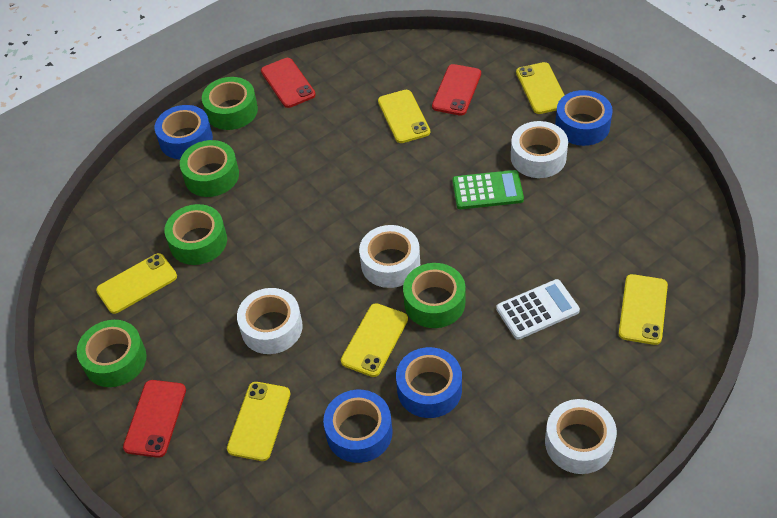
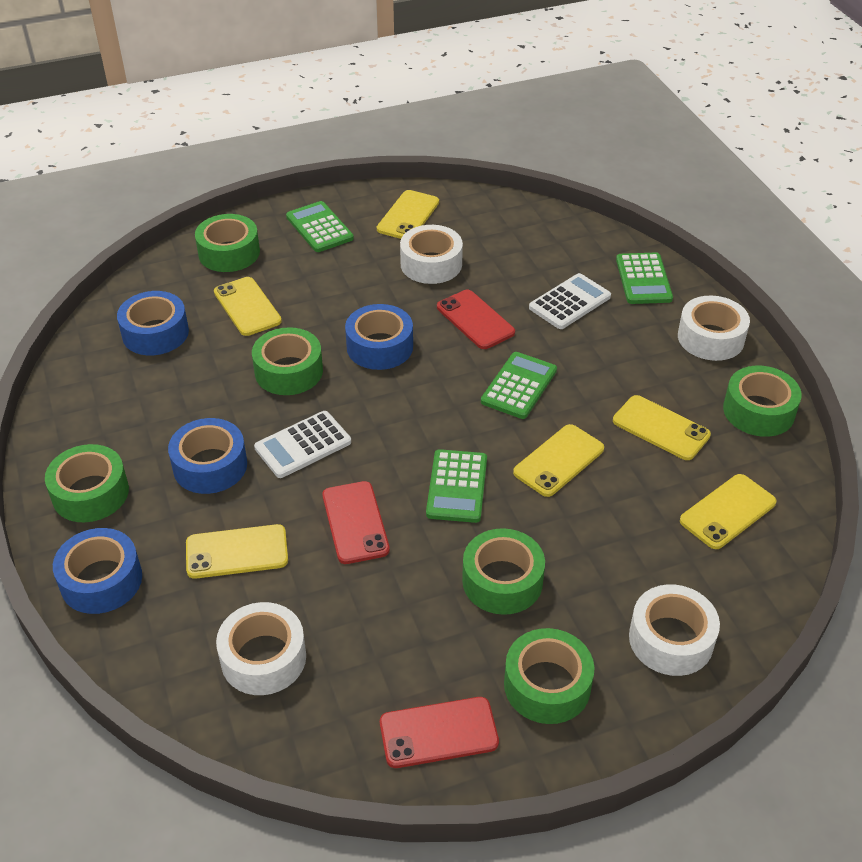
green calculator: [452,170,524,209] = 1 -> [286,201,354,252] [426,449,487,523] [481,352,557,419] [616,253,673,304] = 4
green tape: [77,320,147,387] [164,204,227,265] [180,140,239,197] [202,77,258,130] [403,263,465,328] = 5 -> [45,444,129,522] [195,214,260,272] [252,327,323,395] [462,528,545,615] [504,628,595,724] [723,366,802,437] = 6
white calculator: [496,279,580,340] = 1 -> [254,411,351,478] [529,273,611,329] = 2

